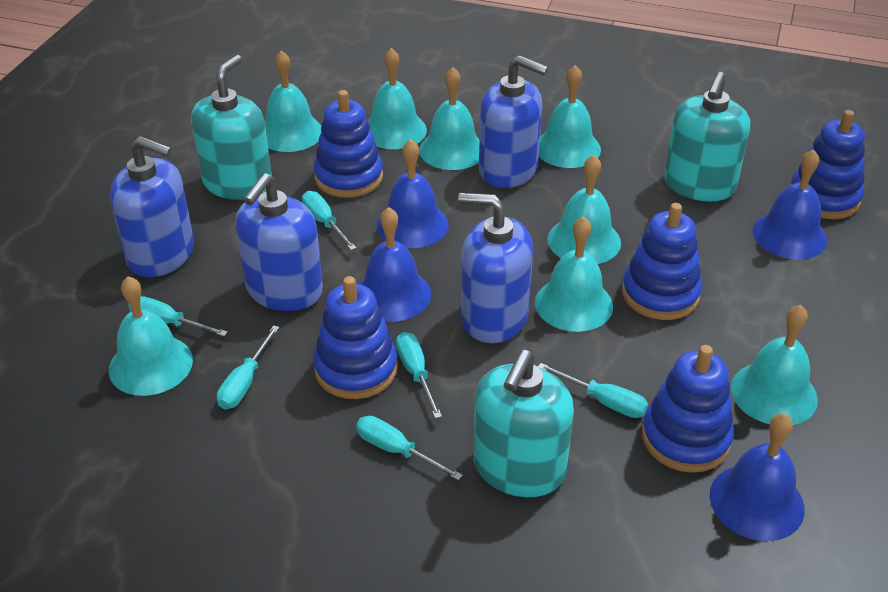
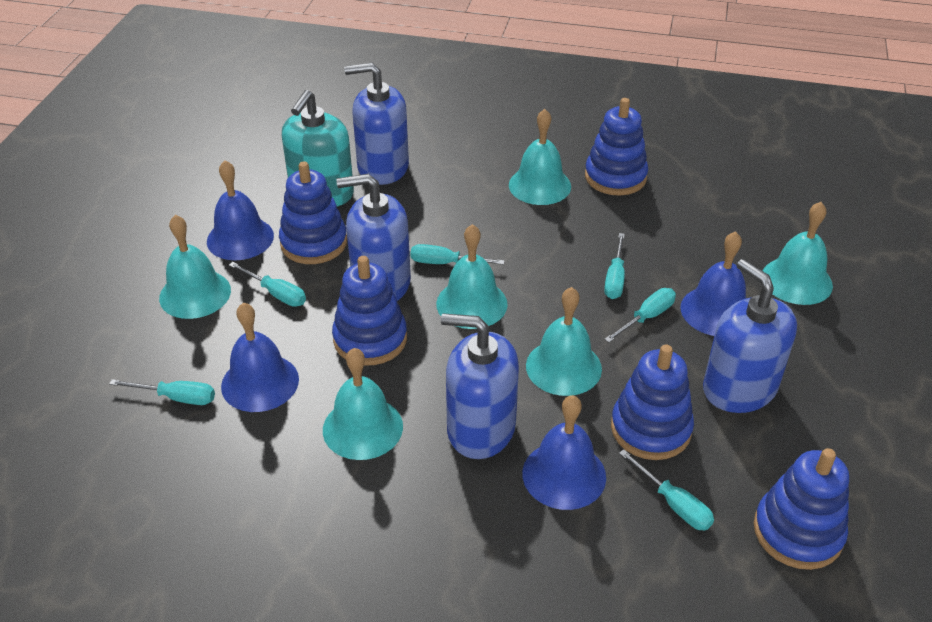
turquoise bell: [109,276,193,396] [265,50,321,152] [368,48,427,149] [419,67,479,170] [535,216,613,332] [539,65,601,168] [548,155,621,264] [731,305,818,425] = 8 -> [159,215,231,319] [323,348,403,460] [436,224,508,329] [509,109,571,205] [526,287,602,396] [763,202,833,305] = 6
turquoise soap dispenser: [191,55,272,200] [473,350,574,497] [664,72,750,201] = 3 -> [282,90,354,207] = 1

